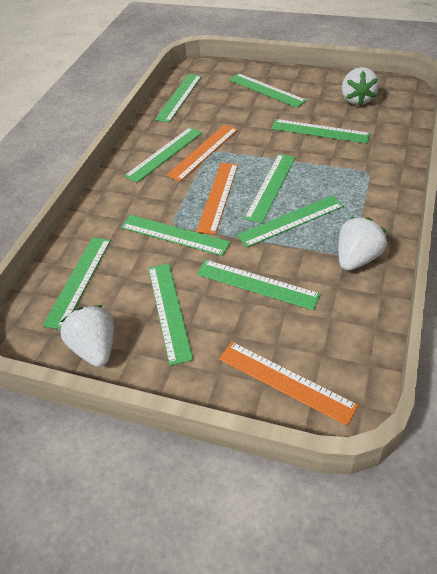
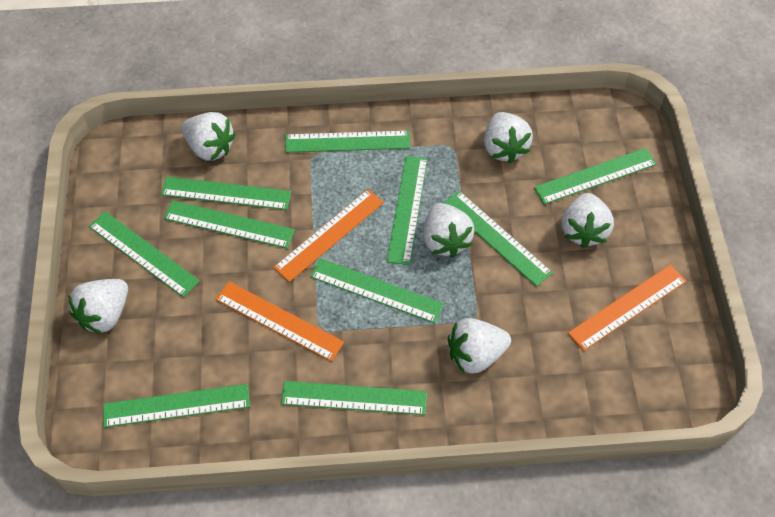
white strawberry: [61,305,114,367] [338,217,387,271] [342,67,379,106] = 3 -> [68,279,128,334] [181,112,236,161] [423,203,474,258] [448,318,511,374] [484,112,533,163] [561,193,614,248] = 6

